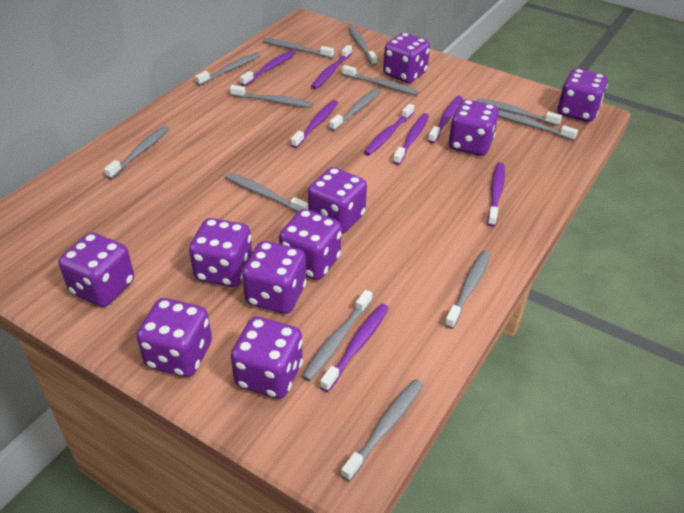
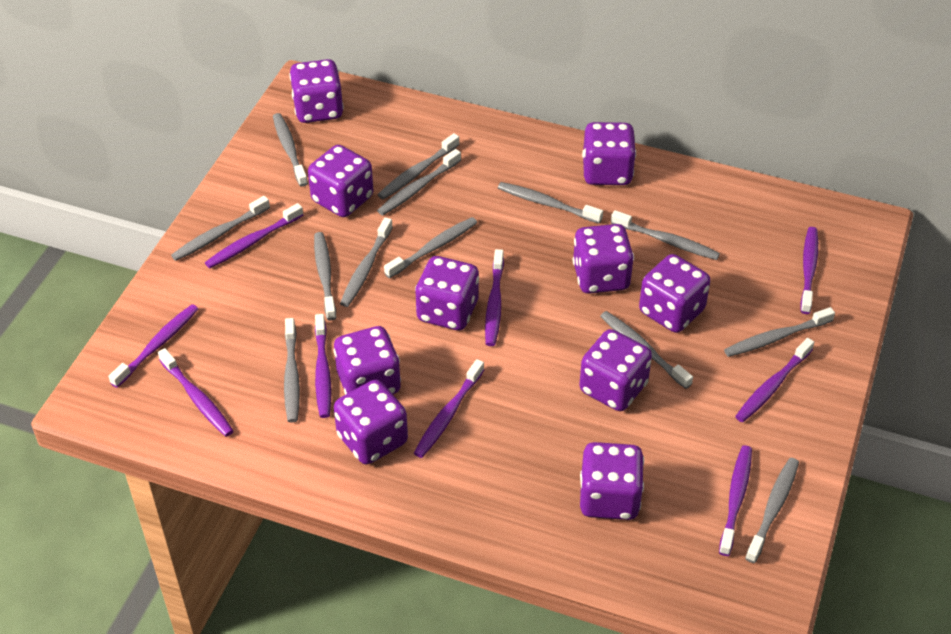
purple toothbrush: [240,50,296,86] [291,100,338,148] [311,45,352,89] [320,304,389,392] [364,104,414,155] [393,113,429,165] [428,96,463,143] [487,162,505,227] = 8 -> [108,304,198,388] [158,348,233,437] [205,203,303,269] [315,314,331,418] [414,359,484,458] [485,249,504,346] [719,446,752,556] [735,338,814,422] [800,227,818,314] = 9

